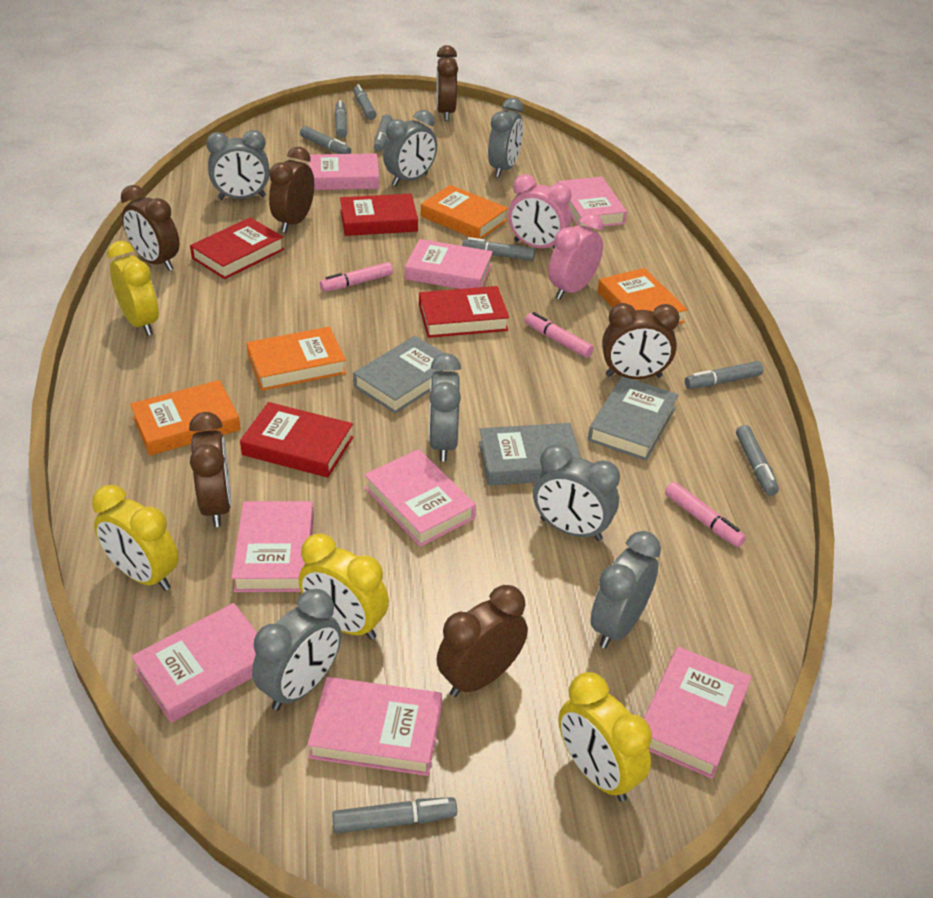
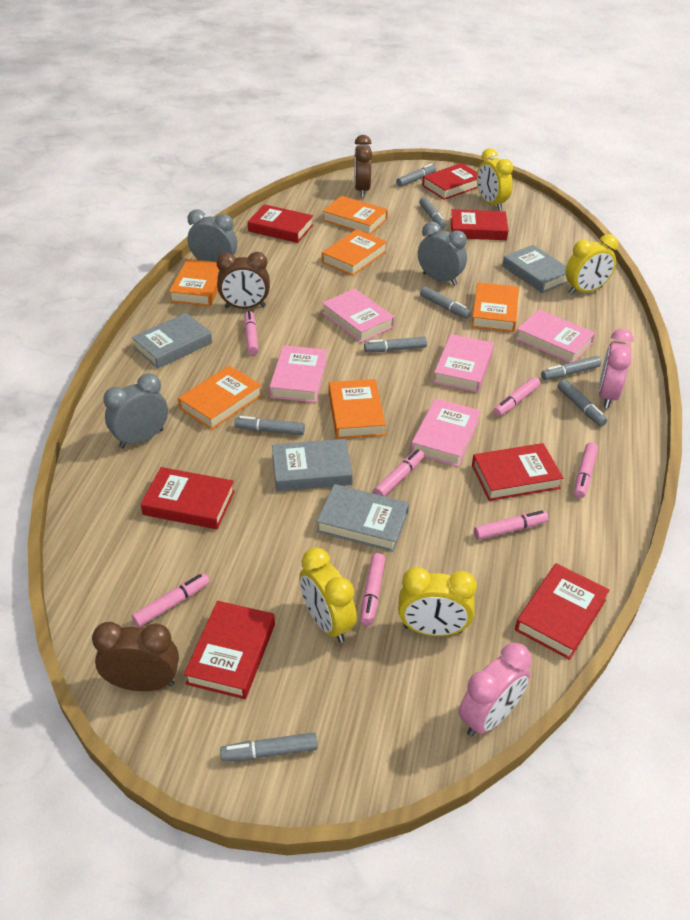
brown clock: [121,185,180,271] [189,412,231,527] [269,147,314,232] [436,45,458,121] [437,585,528,697] [602,303,679,379] = 6 -> [92,622,179,691] [216,252,270,309] [354,135,372,197] = 3
grey book: [353,336,454,414] [479,423,581,486] [588,376,678,461] = 3 -> [132,313,212,369] [272,439,353,491] [316,484,409,552] [502,245,568,293] = 4
grey clock: [206,130,270,200] [252,589,341,710] [383,110,437,186] [429,353,461,461] [488,98,523,177] [533,444,620,541] [590,531,661,649] = 7 -> [103,374,168,448] [188,209,237,262] [418,222,467,286] = 3
orange book: [130,380,241,456] [247,327,346,391] [421,185,508,239] [598,268,687,324] = 4 -> [169,259,220,306] [178,365,262,430] [322,229,387,276] [323,196,388,235] [329,379,386,439] [471,282,519,332] = 6
pink book: [131,603,257,723] [231,501,314,592] [307,677,442,776] [309,153,379,190] [364,449,476,547] [405,239,493,289] [558,177,627,228] [644,647,752,779] = 8 -> [269,345,327,403] [322,288,394,343] [411,398,481,467] [433,334,494,393] [516,309,595,363] = 5
pink marker: [320,262,393,292] [525,312,594,358] [665,482,746,547] = 3 -> [132,573,210,627] [244,311,259,355] [360,553,385,626] [373,449,425,496] [474,510,548,540] [493,377,540,417] [574,442,598,498] = 7
red book: [190,217,284,279] [240,402,353,478] [340,193,418,236] [419,286,509,338] = 4 -> [141,467,235,529] [184,601,275,699] [248,204,313,243] [422,163,478,200] [451,209,509,240] [472,443,563,501] [515,563,609,660] = 7

